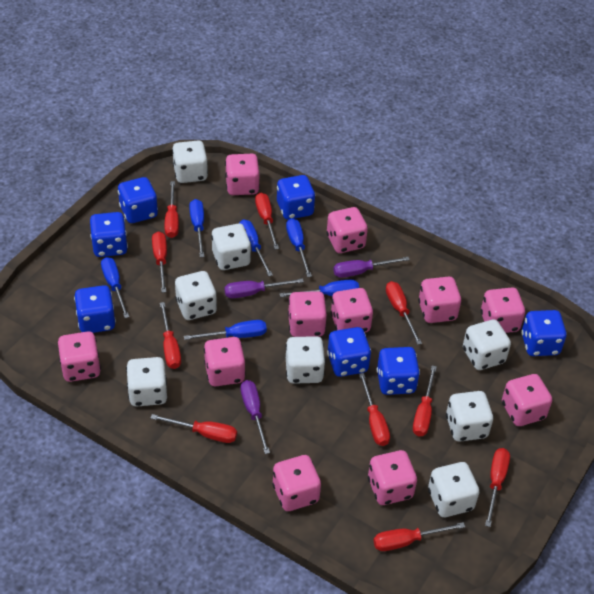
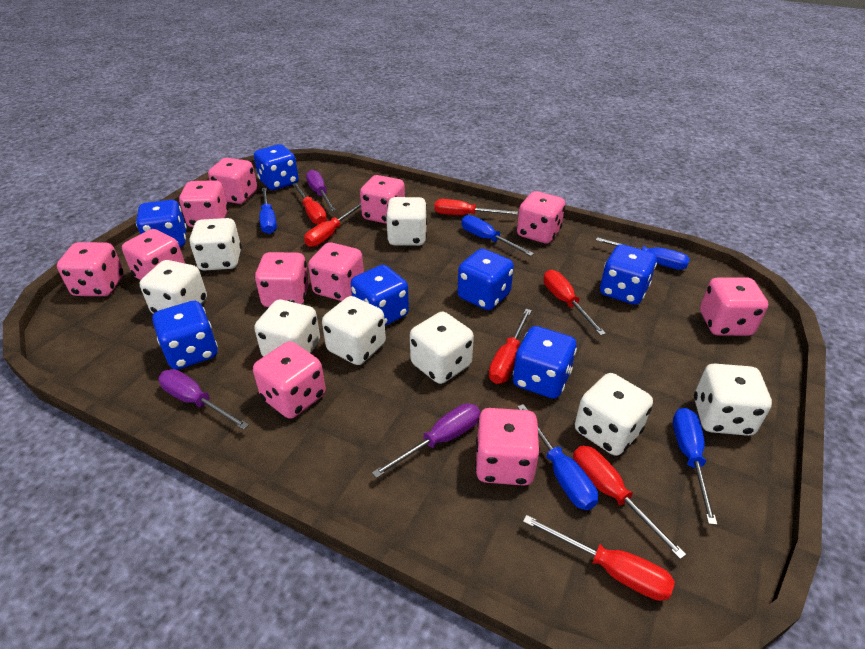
blue screwdriver: [101,257,129,318] [184,320,267,340] [189,199,205,257] [239,219,273,277] [280,280,359,297] [286,218,312,277] = 6 -> [259,188,277,234] [461,215,534,256] [517,404,598,510] [596,237,690,270] [673,408,717,525] = 5
red screwdriver: [150,414,237,443] [152,231,167,293] [160,302,181,369] [164,181,179,238] [255,192,279,249] [359,373,390,446] [373,522,465,551] [386,281,422,345] [413,365,437,436] [485,448,510,527] = 10 -> [292,183,327,225] [304,203,361,247] [434,199,518,215] [489,309,532,384] [523,515,675,601] [543,270,606,336] [573,446,686,559] = 7

